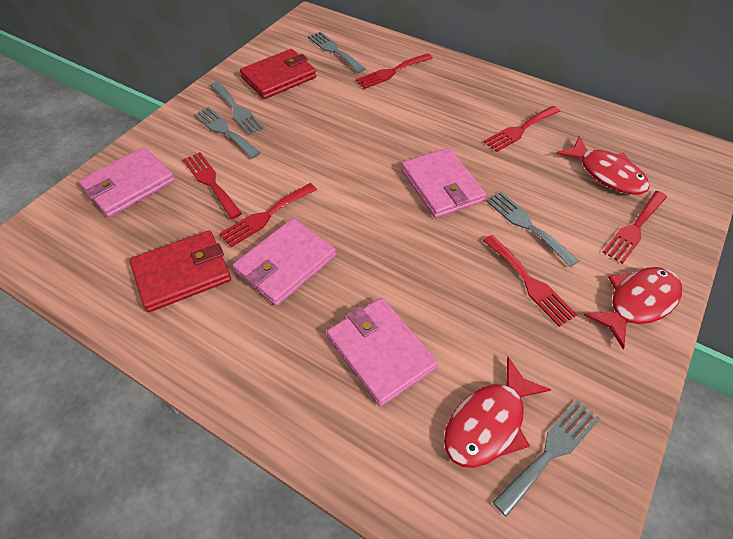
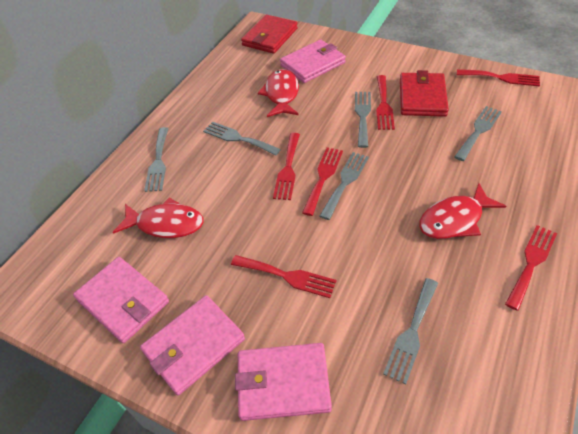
grey fork: [194,107,260,159] [210,82,265,135] [308,31,365,73] [486,192,579,267] [492,400,600,517] = 5 -> [144,127,169,192] [203,121,281,156] [320,152,369,220] [355,92,371,148] [383,278,438,384] [454,106,502,161] = 6

